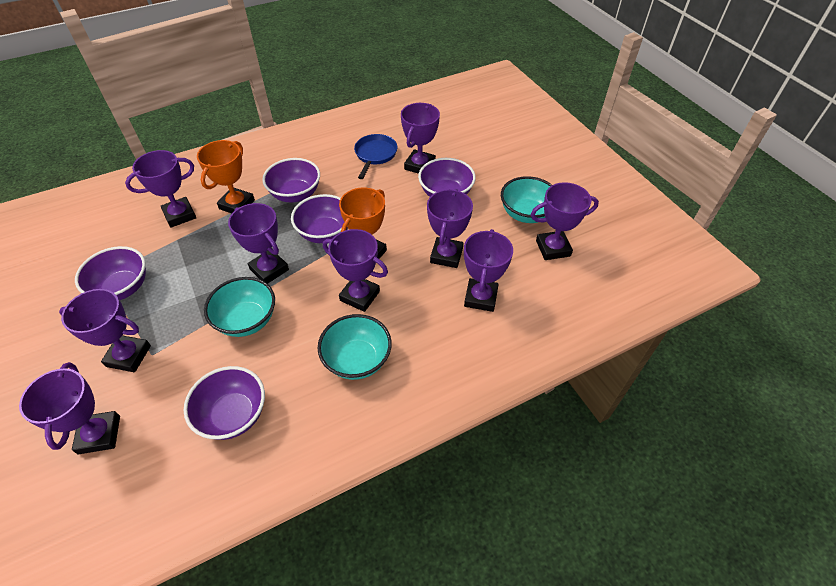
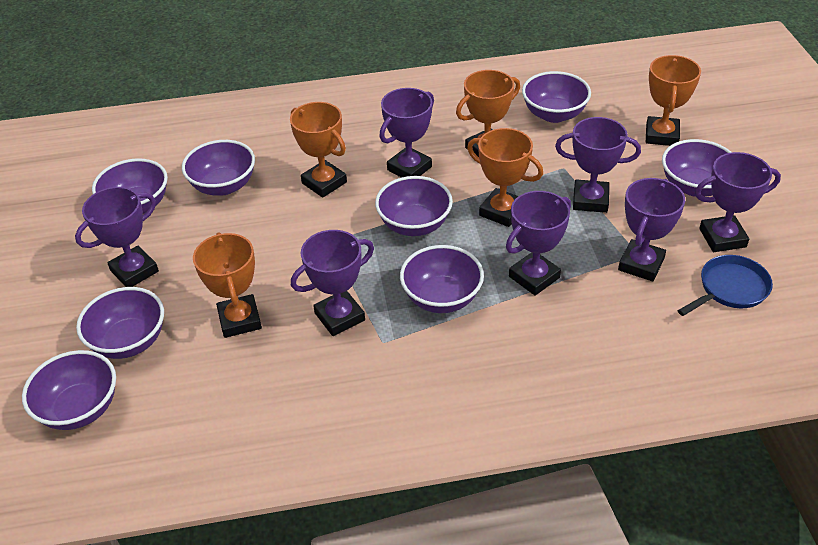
orange trophy: [197,140,255,213] [339,187,387,259] = 2 -> [193,233,262,338] [290,102,347,198] [456,70,520,157] [467,128,543,227] [646,55,701,146] = 5
purple bowl: [75,246,146,300] [184,366,265,440] [262,158,320,203] [291,194,348,243] [418,158,476,197] = 5 -> [22,350,116,430] [76,287,164,359] [92,158,168,214] [182,140,255,195] [375,176,453,236] [400,245,484,313] [522,71,591,123] [662,139,732,197] = 8
purple trophy: [19,362,120,455] [59,289,151,372] [125,150,196,228] [228,203,289,284] [323,229,388,312] [401,103,440,174] [427,189,473,268] [464,229,513,312] [531,182,599,260] = 9 -> [75,187,159,287] [291,230,374,336] [379,88,434,177] [506,191,571,296] [555,117,641,213] [618,178,685,281] [695,152,781,252] = 7
turquoise bowl: [204,277,275,337] [318,314,392,380] [501,176,552,223] = 3 -> none = 0

